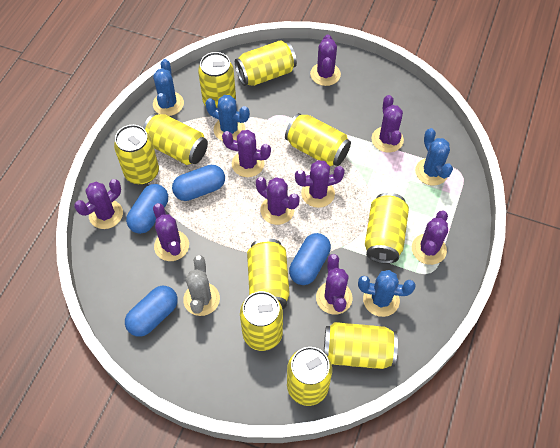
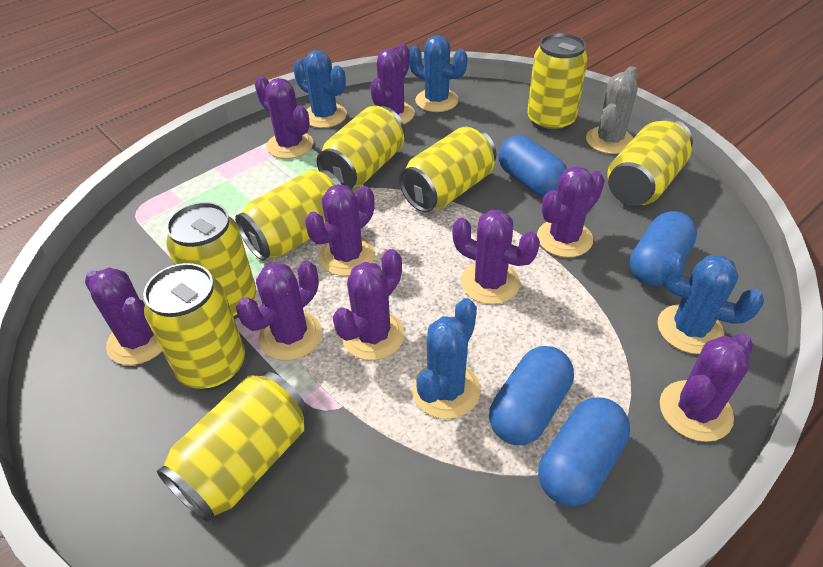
yellow can: [114,125,159,185] [143,113,208,165] [198,52,236,108] [235,40,297,86] [240,291,283,351] [247,238,290,309] [285,113,351,166] [287,347,332,406] [324,322,398,369] [365,193,409,264] = 10 -> [143,263,245,390] [157,371,308,522] [166,202,256,319] [235,169,341,260] [317,106,405,189] [399,127,496,212] [527,33,588,133] [607,118,693,206] = 8

